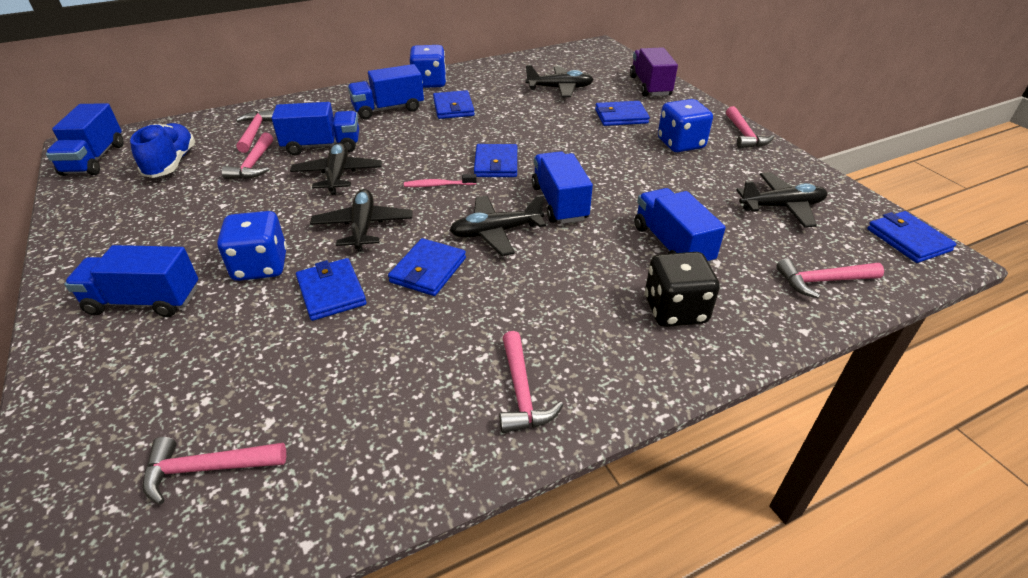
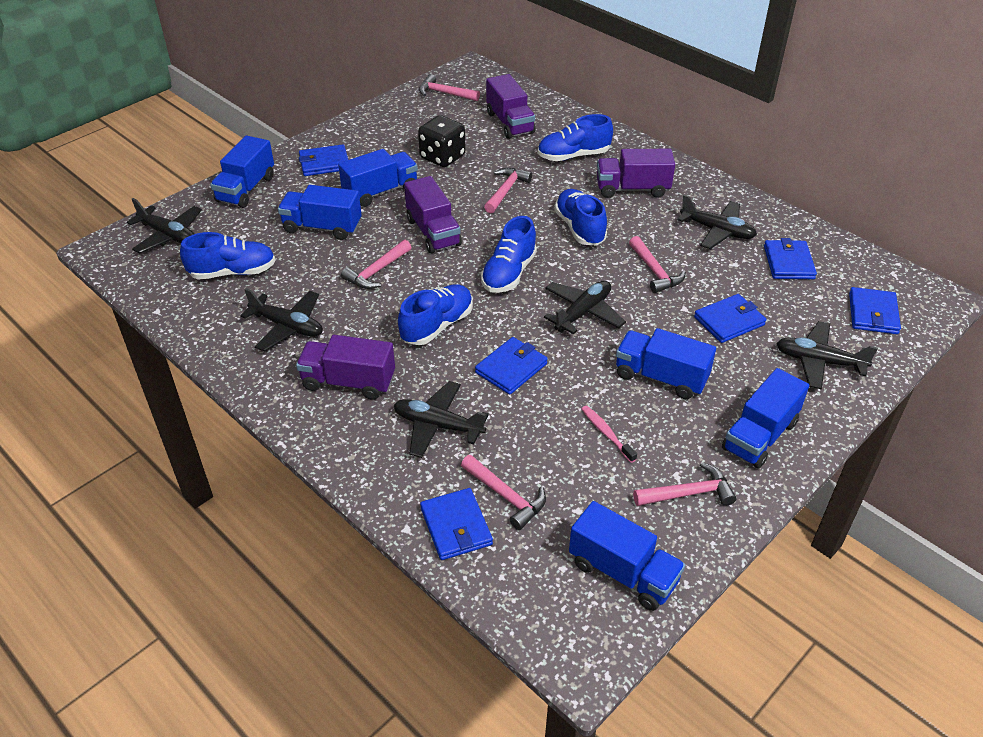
black plane: [290,143,382,195] [310,189,412,252] [450,194,546,256] [525,65,594,97] [736,172,827,228] = 5 -> [127,198,202,253] [240,288,323,351] [394,381,489,458] [544,281,626,334] [678,195,757,249] [776,321,878,389] = 6
blue dice: [217,211,287,281] [410,45,446,88] [658,99,713,152] = 3 -> none = 0
blue shoe: [130,123,195,178] = 1 -> [180,232,276,280] [398,284,473,345] [481,216,537,293] [538,114,613,161] [554,189,607,245] = 5
purple truck: [630,47,678,96] = 1 -> [296,335,395,400] [404,176,462,253] [486,74,535,139] [597,149,675,198] = 4

